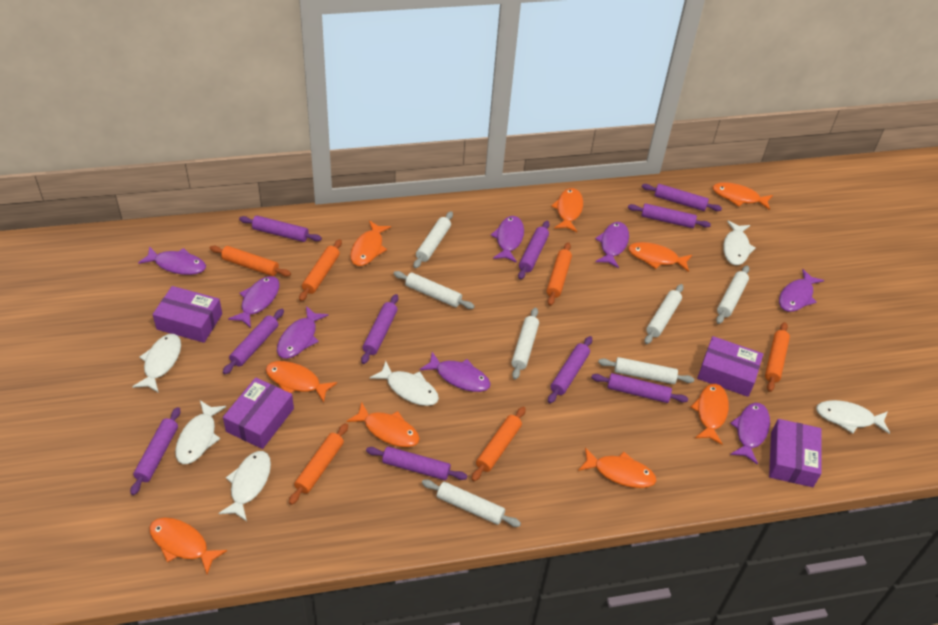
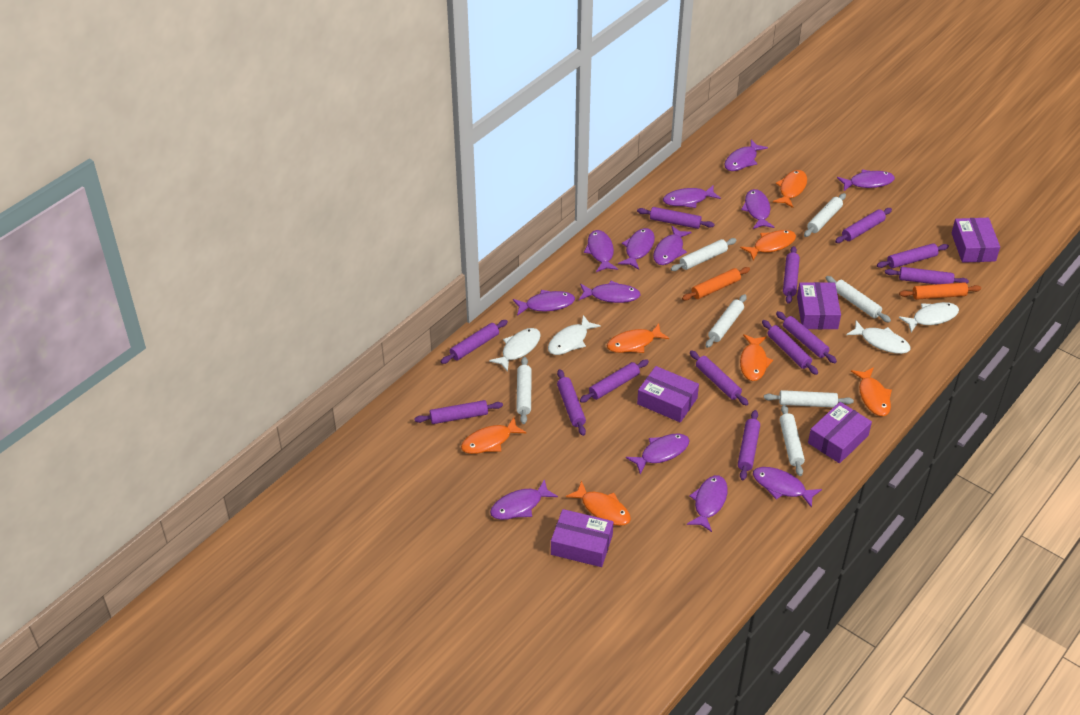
orange fish: [149,518,227,574] [266,361,337,402] [346,402,420,447] [350,220,391,266] [551,188,583,232] [578,448,656,488] [628,242,692,272] [691,384,729,445] [713,182,773,210] = 9 -> [461,417,527,454] [566,481,631,526] [607,324,669,353] [740,230,796,260] [740,334,773,381] [773,170,807,208] [851,367,892,416] = 7
orange rolling pin: [210,246,291,277] [289,423,348,505] [299,239,342,301] [471,407,526,481] [547,242,572,306] [765,322,790,392] = 6 -> [682,267,750,301] [899,282,981,300] = 2
purple box: [152,286,222,343] [223,377,294,449] [697,336,763,397] [769,419,822,487] = 4 -> [551,509,613,567] [637,366,699,423] [797,282,841,329] [808,402,872,463] [952,218,1000,263] = 5
purple fish: [138,246,206,275] [228,276,280,328] [277,306,329,359] [419,352,491,392] [491,216,524,263] [595,222,629,268] [730,403,770,465] [779,269,824,312] = 8 -> [490,479,558,520] [513,290,575,316] [579,281,641,303] [584,230,618,272] [618,228,655,270] [626,433,690,474] [653,226,692,265] [663,185,721,208] [687,475,728,532] [724,139,768,171] [741,189,774,229] [753,467,822,508] [837,169,895,191] = 13
purple rolling pin: [130,407,180,495] [223,309,284,374] [239,216,322,242] [361,294,398,364] [366,446,467,480] [518,221,550,279] [548,336,592,403] [591,373,688,403] [628,203,711,228] [642,184,722,211] = 10 -> [414,400,503,424] [441,320,508,364] [557,369,586,436] [580,360,649,403] [637,207,715,229] [690,350,749,406] [738,410,760,480] [762,320,818,375] [776,311,837,363] [783,246,800,304] [835,208,892,243] [877,243,949,268] [885,267,969,284] = 13
white fish: [132,334,181,393] [175,400,226,464] [218,451,271,521] [370,361,439,406] [723,221,756,265] [816,400,890,434] = 6 -> [489,328,541,372] [548,315,601,355] [846,320,911,354] [899,302,959,332] = 4

